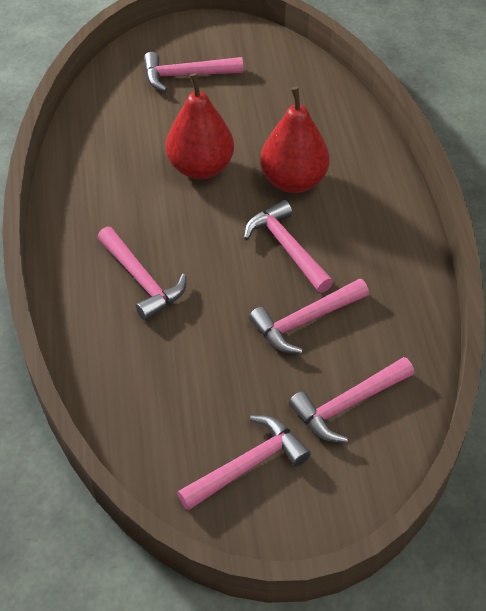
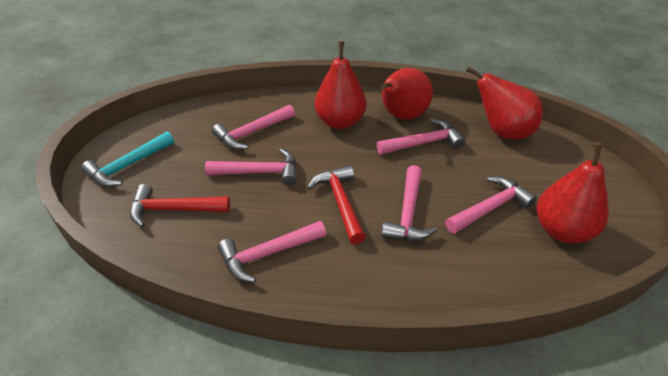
red hammer: none = 0 -> [130,184,230,228] [307,165,366,244] = 2
red pear: [166,73,234,179] [260,87,330,193] = 2 -> [315,41,366,129] [380,68,433,120] [466,66,543,140] [537,143,609,243] = 4
turquoise hammer: none = 0 -> [81,131,174,187] = 1

